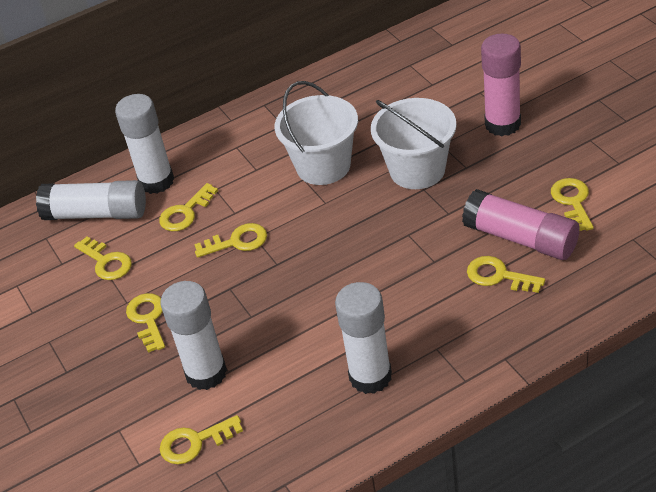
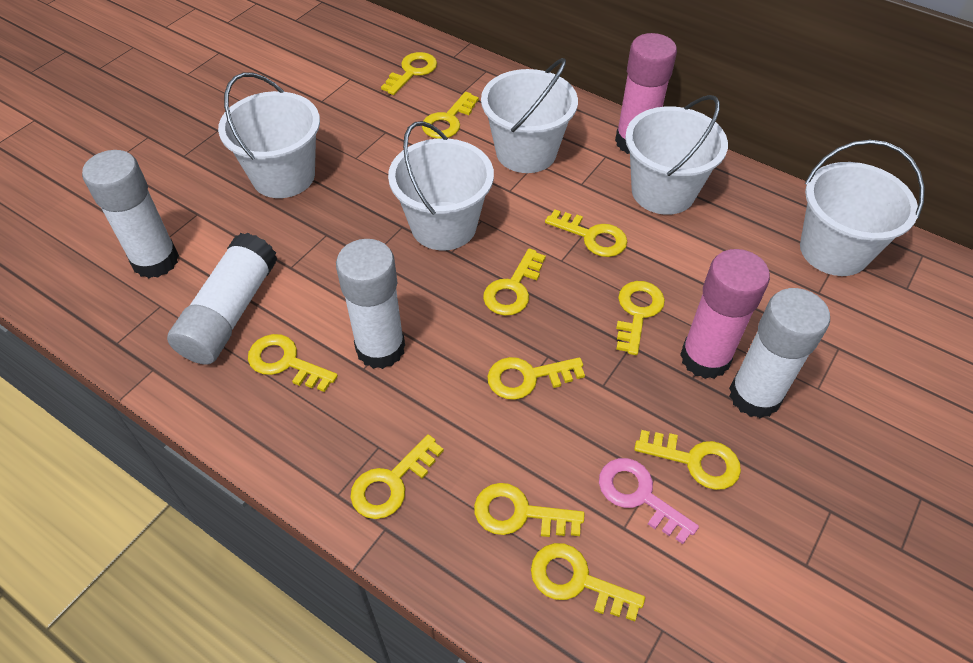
pink key: none = 0 -> [599,458,699,544] = 1
white bucket: [274,81,358,185] [371,98,456,189] = 2 -> [218,72,320,198] [388,121,494,250] [481,58,578,173] [625,95,728,215] [800,140,925,276] = 5
yellow key: [74,237,132,280] [126,293,165,353] [159,183,218,231] [160,415,243,464] [194,223,267,258] [467,256,545,293] [551,178,594,231] = 7 -> [248,334,338,392] [350,434,444,519] [381,52,437,95] [422,92,479,139] [474,483,584,537] [483,248,546,316] [487,357,585,400] [531,543,645,621] [545,209,627,257] [616,281,665,355] [634,430,741,490] = 11

